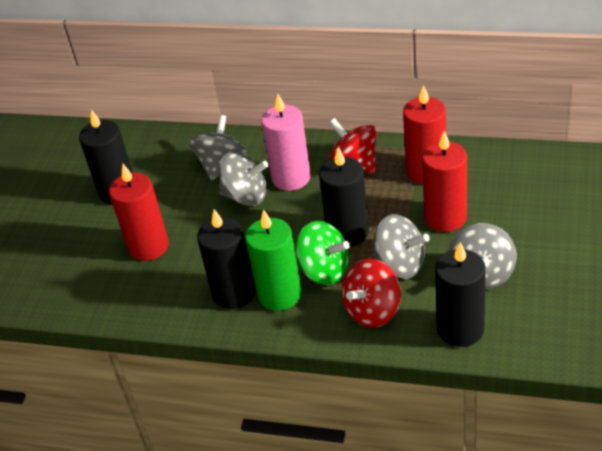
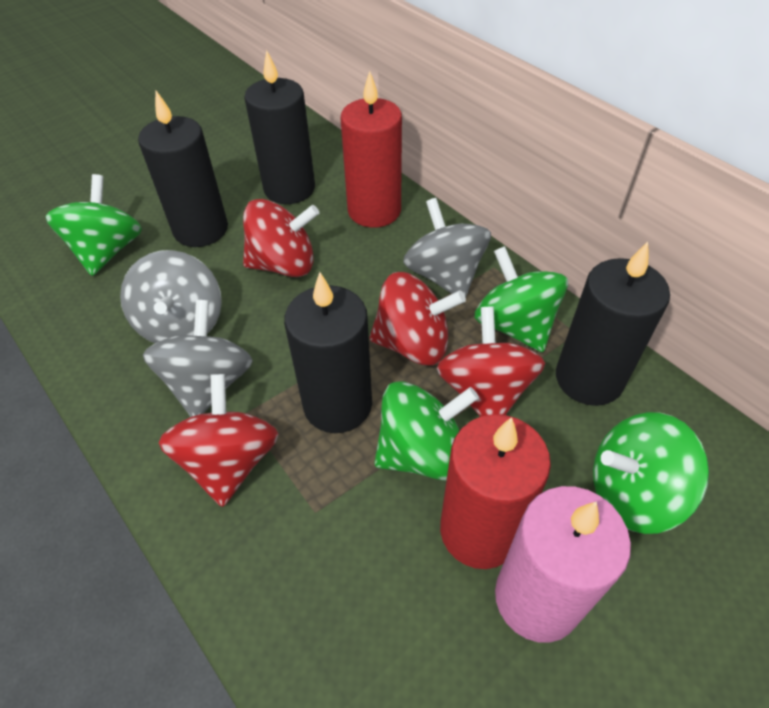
green candle: [245,209,302,311] = 1 -> none = 0
green spinning top: [296,221,350,285] = 1 -> [46,174,142,276] [374,381,479,481] [474,246,568,352] [593,412,709,534] = 4
grey spinning top: [189,115,246,181] [219,151,268,206] [373,214,429,279] [449,223,517,290] = 4 -> [120,250,222,343] [143,300,253,417] [403,198,491,298] = 3
red candle: [109,164,169,261] [403,85,446,184] [422,131,467,232] = 3 -> [341,71,402,228] [440,414,551,569] = 2
red spinning top: [329,118,377,174] [342,259,401,328] = 2 -> [159,374,278,507] [243,199,319,277] [369,272,466,365] [437,306,545,417] = 4

